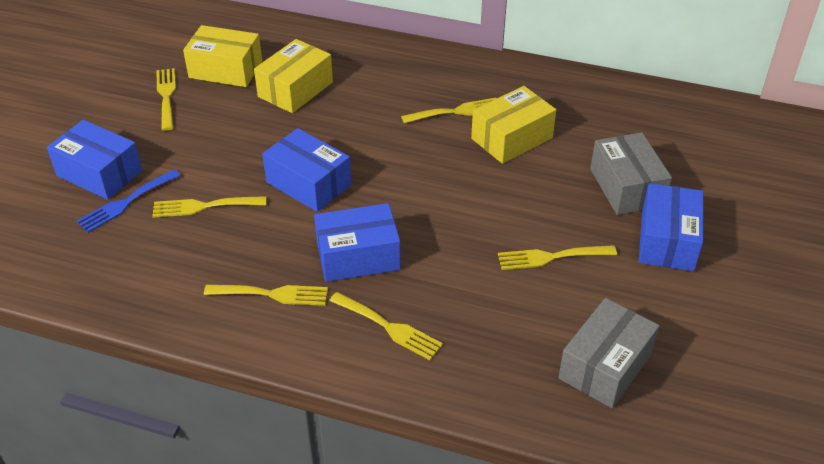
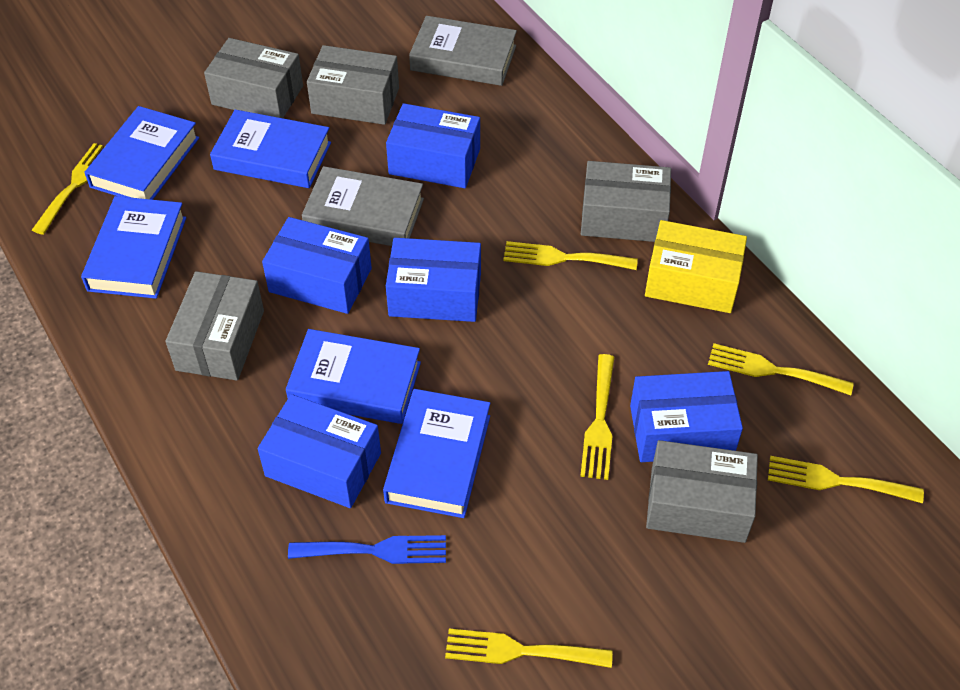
blue book: none = 0 -> [81,196,186,299] [84,106,199,200] [210,110,331,188] [286,329,421,424] [383,389,490,518] = 5
blue box: [47,120,142,200] [262,128,351,212] [314,203,401,282] [639,183,703,271] = 4 -> [258,394,381,508] [262,217,372,314] [386,103,480,188] [386,238,481,322] [630,371,743,462] = 5
grey book: none = 0 -> [302,166,424,246] [409,16,517,86] = 2
grey box: [558,298,659,408] [590,132,672,215] = 2 -> [165,271,264,380] [204,38,303,118] [307,45,399,125] [581,161,671,242] [646,440,758,543] = 5
yellow box: [183,25,262,87] [254,39,333,113] [471,86,556,164] = 3 -> [645,220,747,313] = 1

